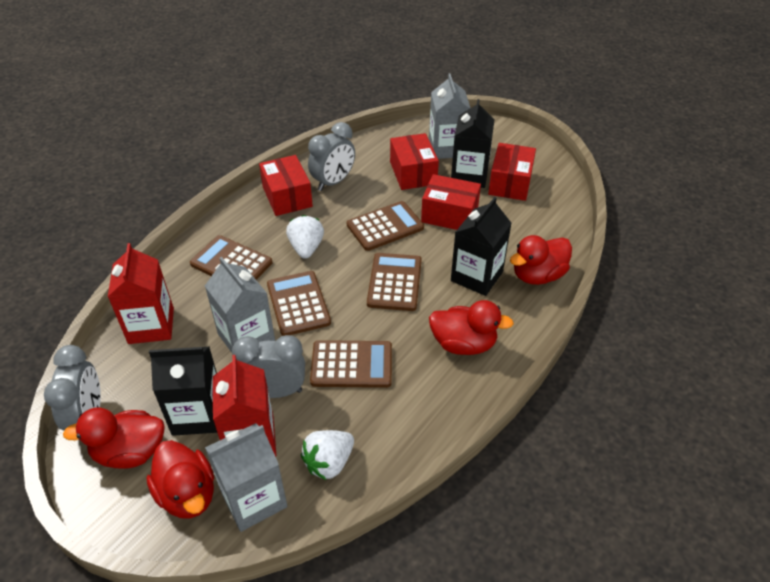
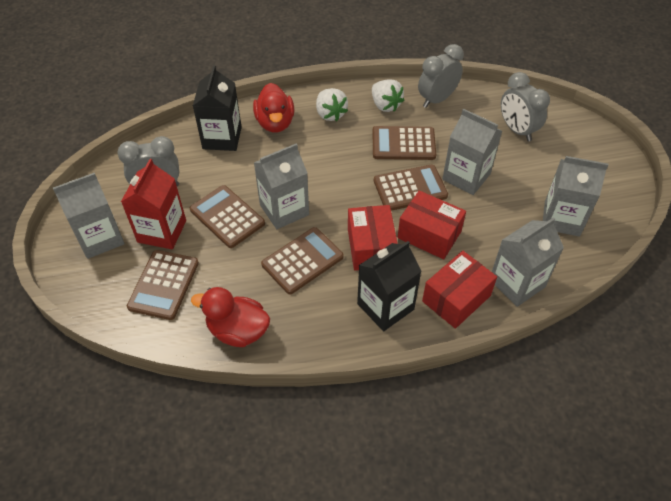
black carton: [149,347,217,436] [451,99,495,188] [451,197,512,296] = 3 -> [193,65,242,151] [357,241,422,331] = 2
grey carton: [205,257,275,353] [205,423,288,532] [429,73,470,159] = 3 -> [53,173,125,259] [254,143,309,229] [442,109,502,195] [492,217,564,307] [543,156,608,237] = 5
red box: [259,155,313,216] [390,133,439,190] [421,174,481,230] [488,143,536,201] = 4 -> [348,205,398,271] [397,190,466,259] [422,251,497,329] = 3
red carton: [108,243,174,344] [213,355,276,457] = 2 -> [121,159,186,249] = 1
red duck: [63,408,165,469] [146,440,214,519] [429,300,514,355] [510,235,572,285] = 4 -> [191,287,270,347] [253,83,295,133] = 2

